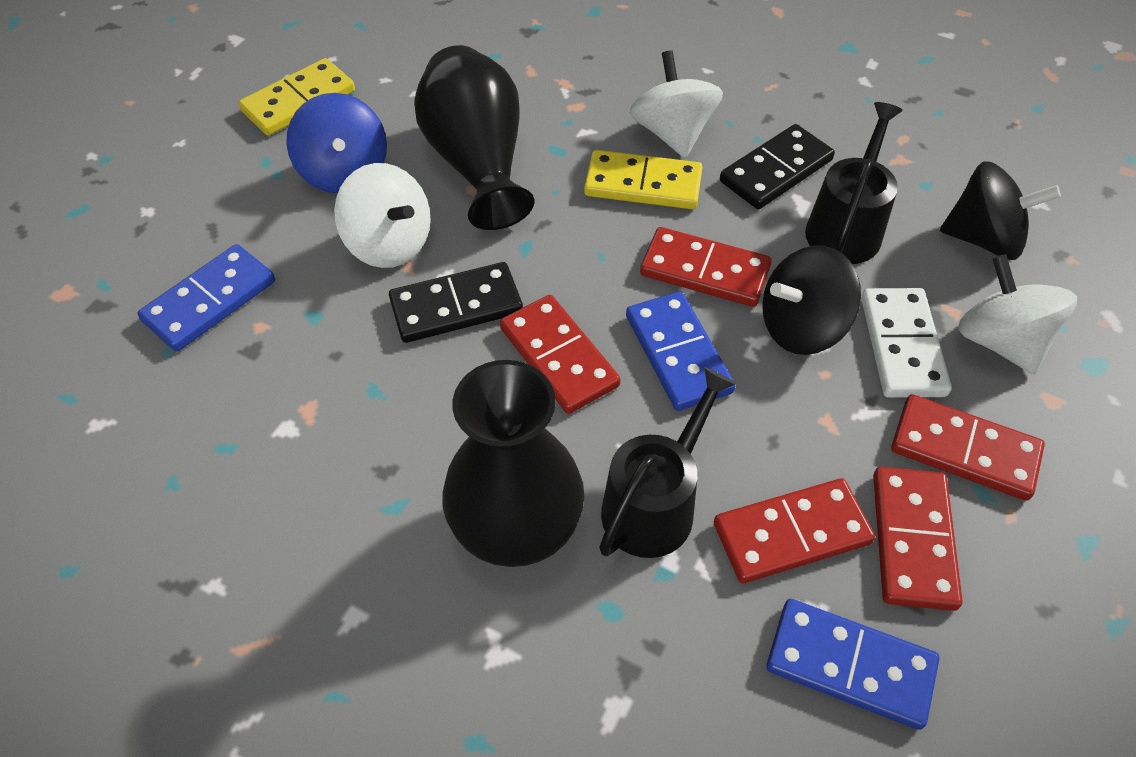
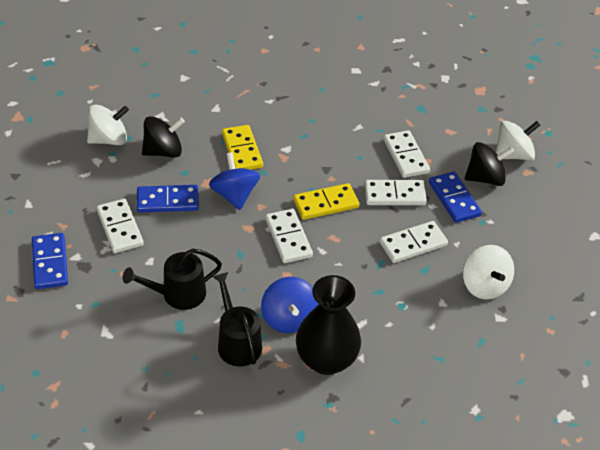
black domino: [389,262,523,343] [720,124,835,209] = 2 -> none = 0
black vase: [414,45,534,230] [442,360,585,567] = 2 -> [296,275,361,375] = 1
blue spinning top: [286,93,387,193] = 1 -> [209,152,260,210] [261,277,318,333] = 2
red domino: [500,295,621,414] [640,227,772,307] [714,478,875,583] [873,467,963,611] [891,394,1045,501] = 5 -> none = 0
white domino: [861,288,952,398] = 1 -> [96,199,144,253] [265,209,313,263] [364,180,427,205] [380,221,448,263] [383,130,430,178] = 5

